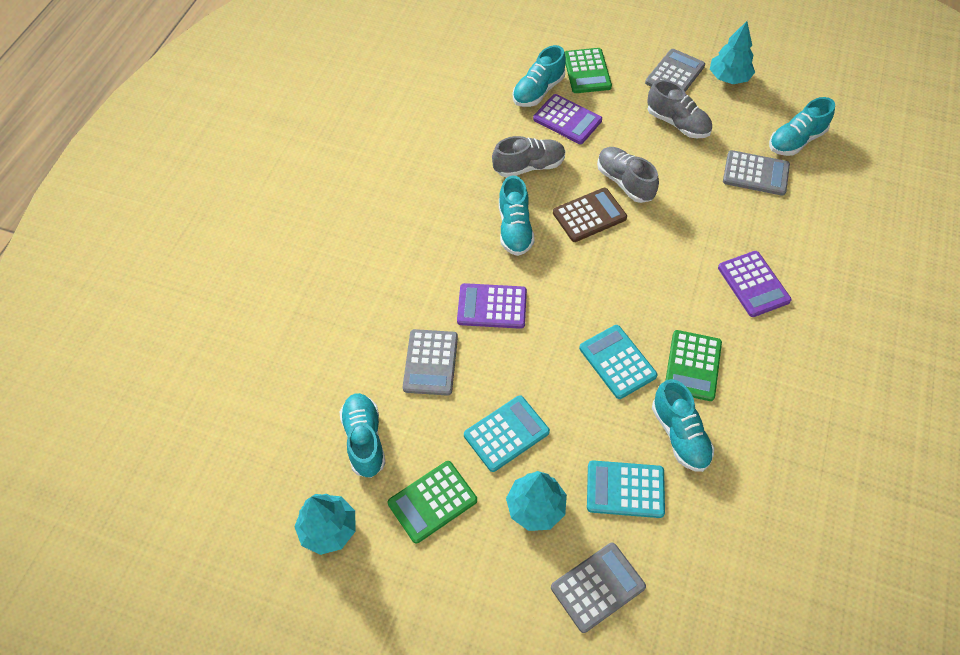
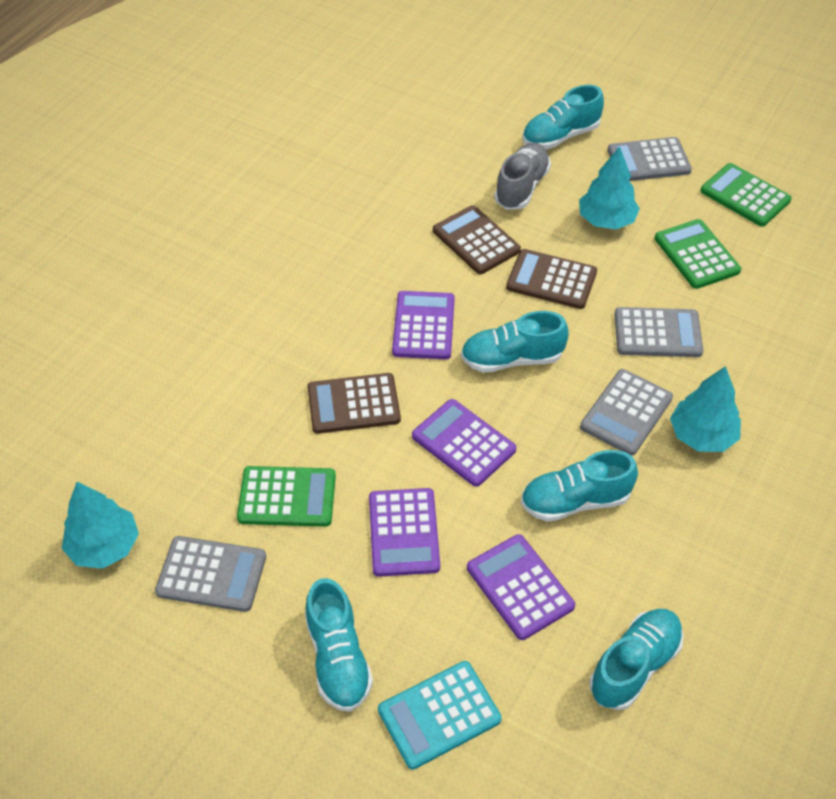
brown calculator: [553,188,627,242] = 1 -> [307,373,401,434] [433,205,521,274] [506,249,597,309] = 3
grey shoe: [492,136,566,177] [597,147,659,203] [647,80,712,138] = 3 -> [494,143,551,210] = 1
purple calculator: [457,283,527,329] [533,94,602,144] [718,251,791,317] = 3 -> [369,488,440,577] [392,291,455,360] [412,399,516,487] [467,534,575,640] = 4
turquoise calculator: [464,395,550,472] [579,325,658,399] [587,460,665,518] = 3 -> [378,661,502,770] = 1

